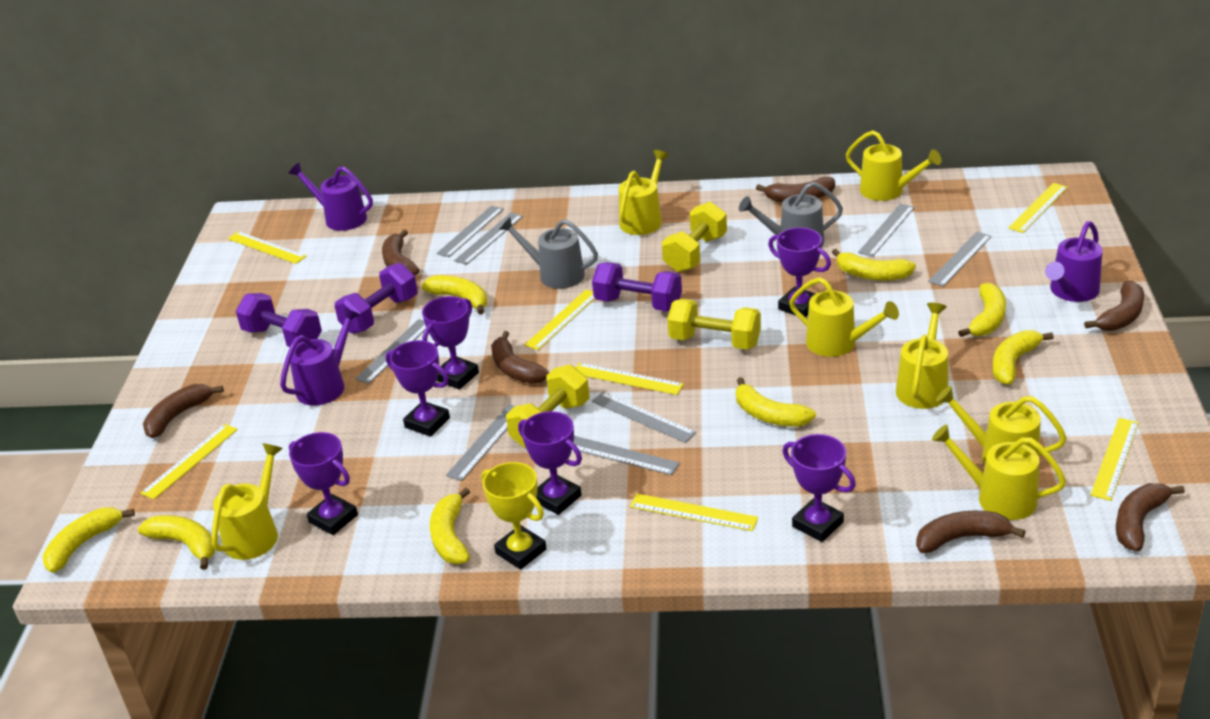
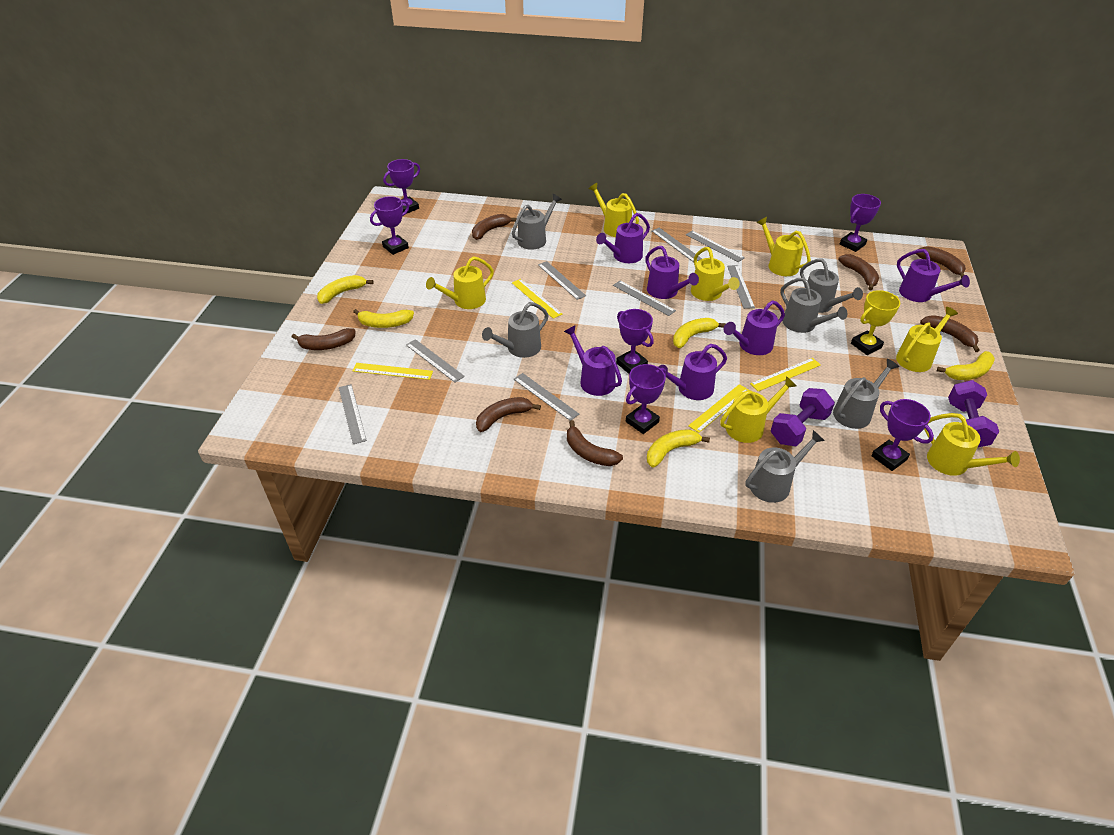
grey watering can: [499,217,598,289] [739,182,843,246] = 2 -> [482,302,549,358] [512,194,562,250] [745,430,825,503] [781,278,847,333] [800,258,863,313] [833,359,899,429] = 6
purple dumbbell: [236,293,322,347] [335,263,418,334] [592,262,682,311] = 3 -> [771,388,835,446] [948,380,999,448] = 2
purple watering can: [280,307,360,406] [288,163,373,231] [1045,221,1103,302] = 3 -> [564,326,622,396] [596,213,650,263] [645,246,699,299] [659,344,727,400] [724,300,785,355] [897,249,970,302] = 6
yellow banana: [42,507,135,573] [138,515,215,570] [422,275,487,315] [430,487,470,564] [736,377,816,427] [832,249,916,281] [958,283,1006,337] [992,330,1054,384] = 8 -> [317,275,373,304] [353,309,414,328] [647,429,710,468] [673,318,726,348] [937,351,995,380] = 5
yellow dumbbell: [506,365,590,448] [662,202,727,272] [667,299,761,350] = 3 -> none = 0
yellow ruler: [140,424,238,499] [228,231,307,264] [524,290,595,350] [576,363,684,395] [630,494,758,531] [1008,183,1068,233] [1090,418,1139,501] = 7 -> [353,363,433,380] [512,279,563,319] [688,384,749,433] [750,358,821,391] = 4

